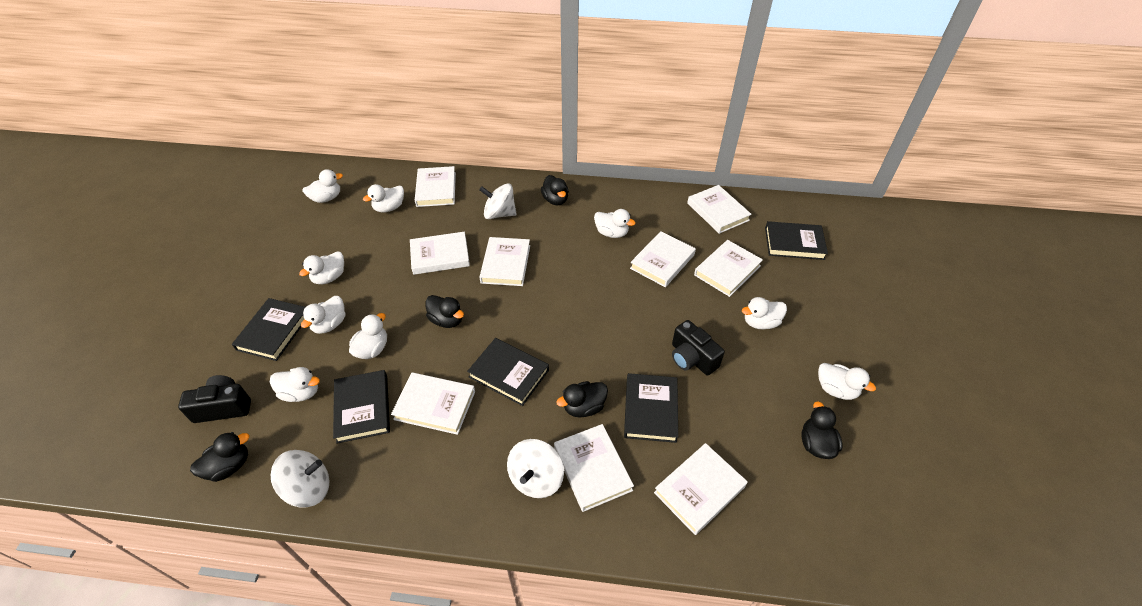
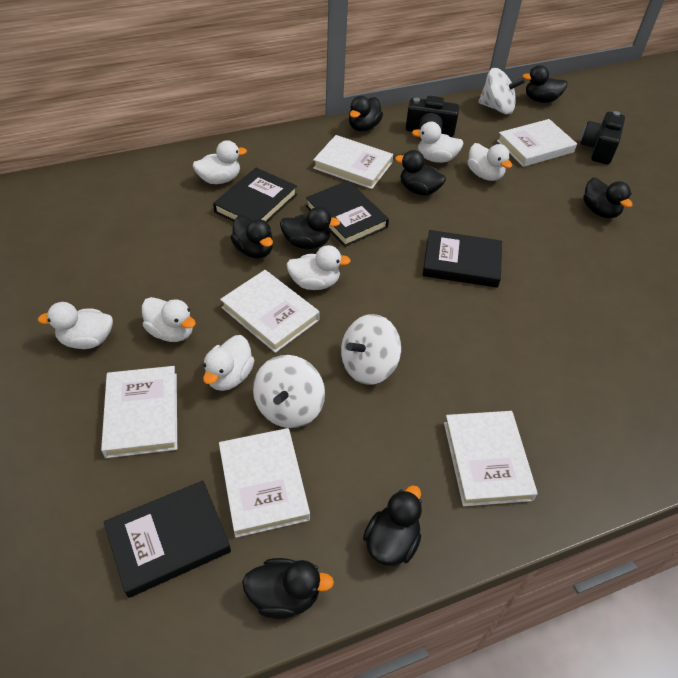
black book: [232,298,306,361] [333,370,390,444] [467,338,549,406] [624,373,678,443] [765,221,828,260] = 5 -> [104,481,231,598] [213,168,297,222] [306,180,389,247] [423,230,502,288] = 4
black duck: [190,432,249,482] [426,295,464,328] [541,175,569,205] [556,381,608,417] [801,401,843,459] = 5 -> [230,215,273,258] [242,558,334,619] [280,207,340,249] [349,96,383,131] [363,485,422,566] [395,150,446,196] [522,65,568,103] [583,177,633,218] = 8
white book: [391,372,475,435] [410,232,470,275] [415,166,456,207] [480,237,530,286] [554,424,634,512] [630,231,696,287] [654,443,748,535] [687,185,752,234] [694,240,763,297] = 9 -> [101,366,177,458] [219,428,310,538] [220,270,320,353] [313,135,393,189] [444,411,538,506] [497,119,577,167] = 6
white duck: [270,367,320,402] [299,251,344,284] [301,296,345,334] [302,169,343,203] [349,313,387,359] [363,184,404,213] [594,209,636,238] [742,297,787,329] [818,363,876,400] = 9 -> [38,302,113,349] [142,297,196,342] [193,140,247,184] [203,335,254,391] [286,245,351,290] [412,122,464,163] [468,143,512,181] = 7

